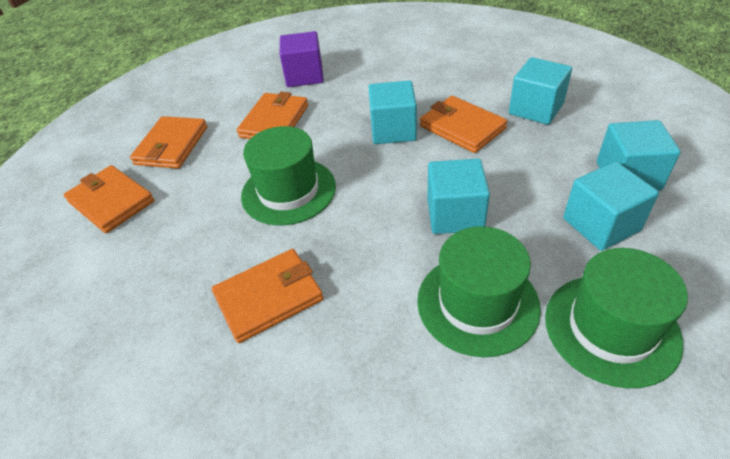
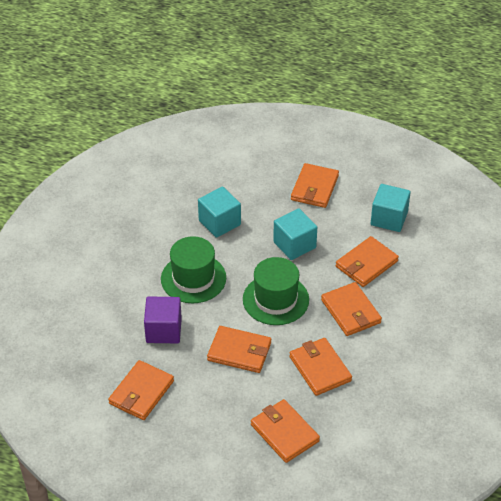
green hat: [241,126,336,225] [417,226,541,357] [545,248,688,388] = 3 -> [161,236,226,303] [243,257,309,325] = 2
orange wallet: [64,165,154,233] [130,116,207,169] [212,249,324,343] [237,92,308,139] [420,96,507,153] = 5 -> [108,360,174,420] [207,326,271,373] [251,399,320,463] [289,338,352,396] [291,163,339,208] [321,282,382,336] [336,236,399,287] = 7
turquoise cube: [368,80,417,144] [427,159,490,234] [509,57,572,125] [563,161,659,251] [597,120,681,191] = 5 -> [198,187,241,238] [273,208,317,260] [371,184,411,232] = 3

